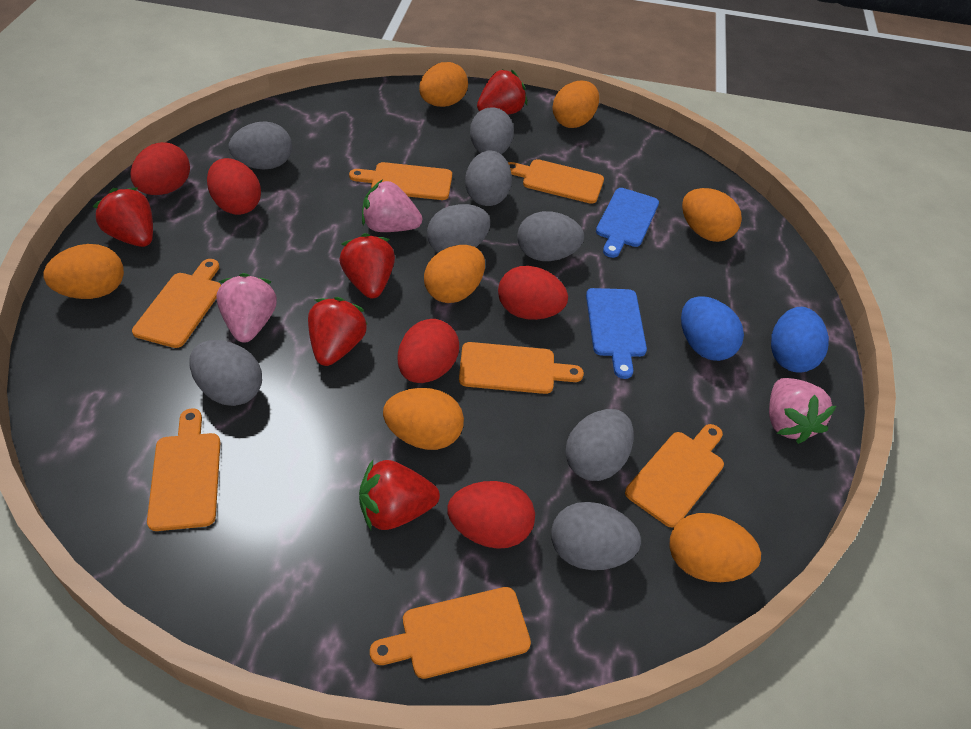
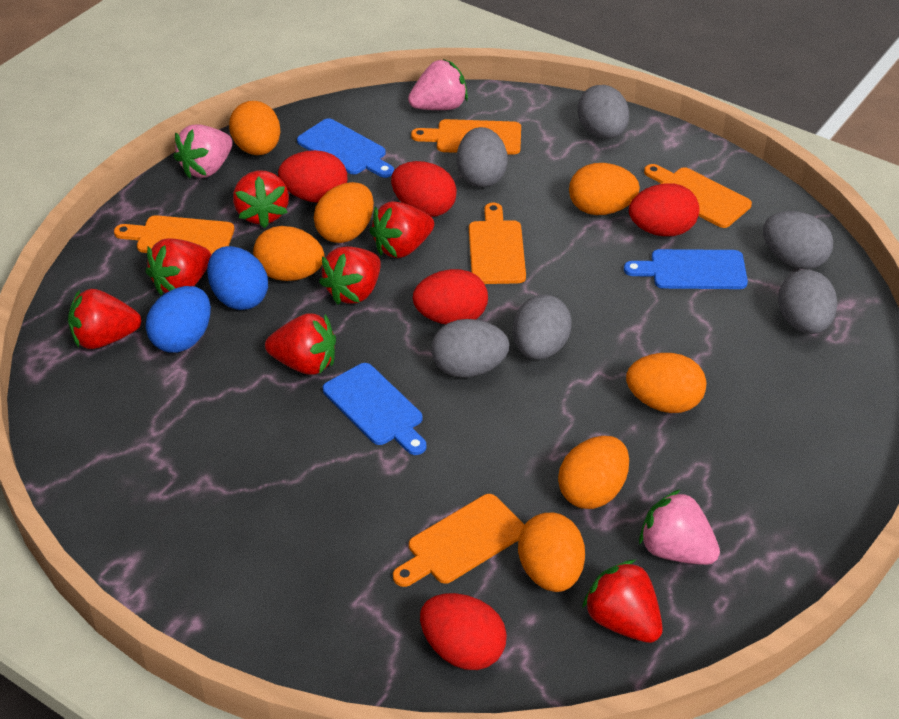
blue cutting board: [586,288,647,379] [596,188,659,258] = 2 -> [297,118,394,178] [323,363,426,455] [624,249,748,289] = 3
grey egg: [189,340,262,406] [229,121,292,170] [427,204,490,253] [465,151,512,206] [470,107,514,154] [517,211,584,261] [551,502,641,570] [565,409,634,481] = 8 -> [431,319,509,378] [457,127,508,187] [513,294,572,360] [577,85,629,139] [763,211,833,269] [778,269,837,334] = 6
orange cutting board: [132,259,221,348] [147,408,221,531] [349,162,452,200] [370,587,531,679] [459,342,584,394] [508,159,604,204] [625,424,724,528] = 7 -> [114,215,234,255] [393,494,524,587] [411,119,521,155] [469,203,526,284] [644,164,752,228] = 5
red strawberry: [93,187,153,247] [308,297,368,366] [339,233,395,299] [359,460,440,530] [477,70,527,115] = 5 -> [68,289,141,349] [146,239,211,295] [233,170,289,228] [265,313,336,375] [319,246,381,305] [370,201,434,258] [582,560,663,643] = 7

